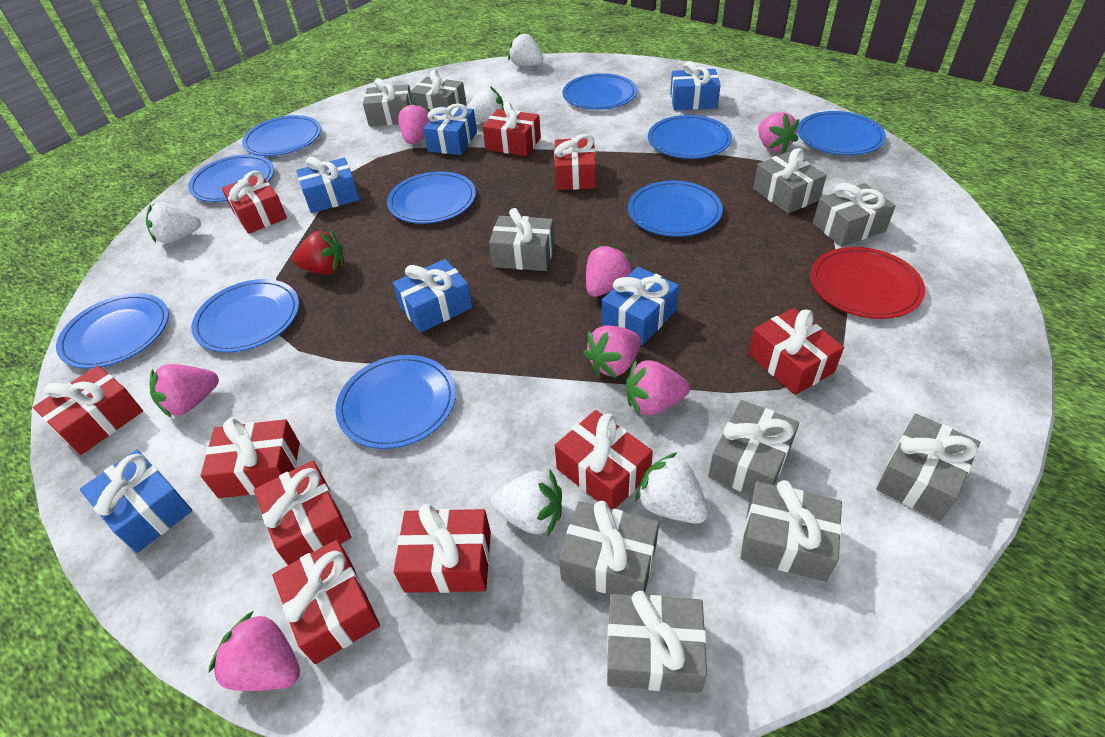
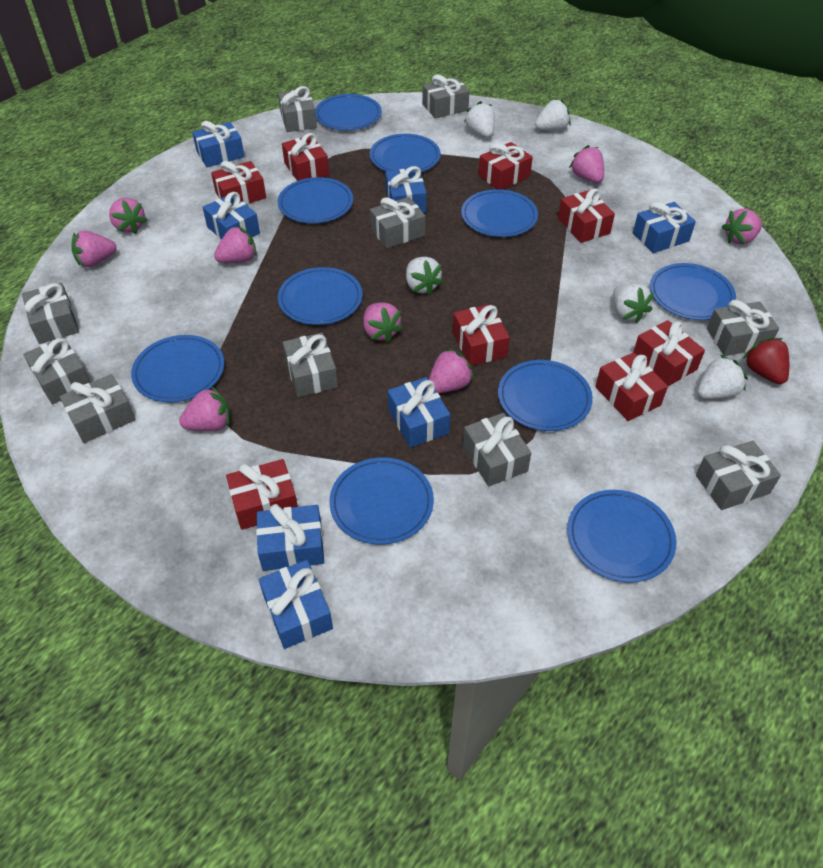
blue gift: [80,450,192,553] [296,157,360,213] [393,259,473,333] [423,103,477,155] [602,267,679,345] [670,61,721,110] = 6 -> [192,121,245,167] [203,192,260,240] [256,504,324,571] [259,560,333,649] [385,166,427,213] [388,377,450,447] [633,202,696,253] = 7
pink strawberry: [150,364,219,418] [209,611,300,691] [398,101,431,144] [584,325,641,378] [586,244,633,297] [626,360,690,416] [758,112,800,154] = 7 -> [72,230,117,267] [109,198,147,234] [179,386,230,431] [214,225,257,263] [363,302,403,343] [429,348,474,393] [569,145,604,183] [722,209,762,245] = 8
red gift: [33,365,143,455] [200,418,300,498] [222,171,287,234] [254,461,351,565] [272,540,380,664] [394,504,491,593] [482,102,541,156] [554,134,596,190] [555,410,653,509] [748,308,844,395] = 10 -> [211,161,266,204] [226,459,298,530] [282,133,329,181] [453,304,510,366] [478,142,533,190] [558,188,615,243] [595,352,668,421] [634,320,705,386] = 8
red plate: [810,247,925,319] = 1 -> none = 0

